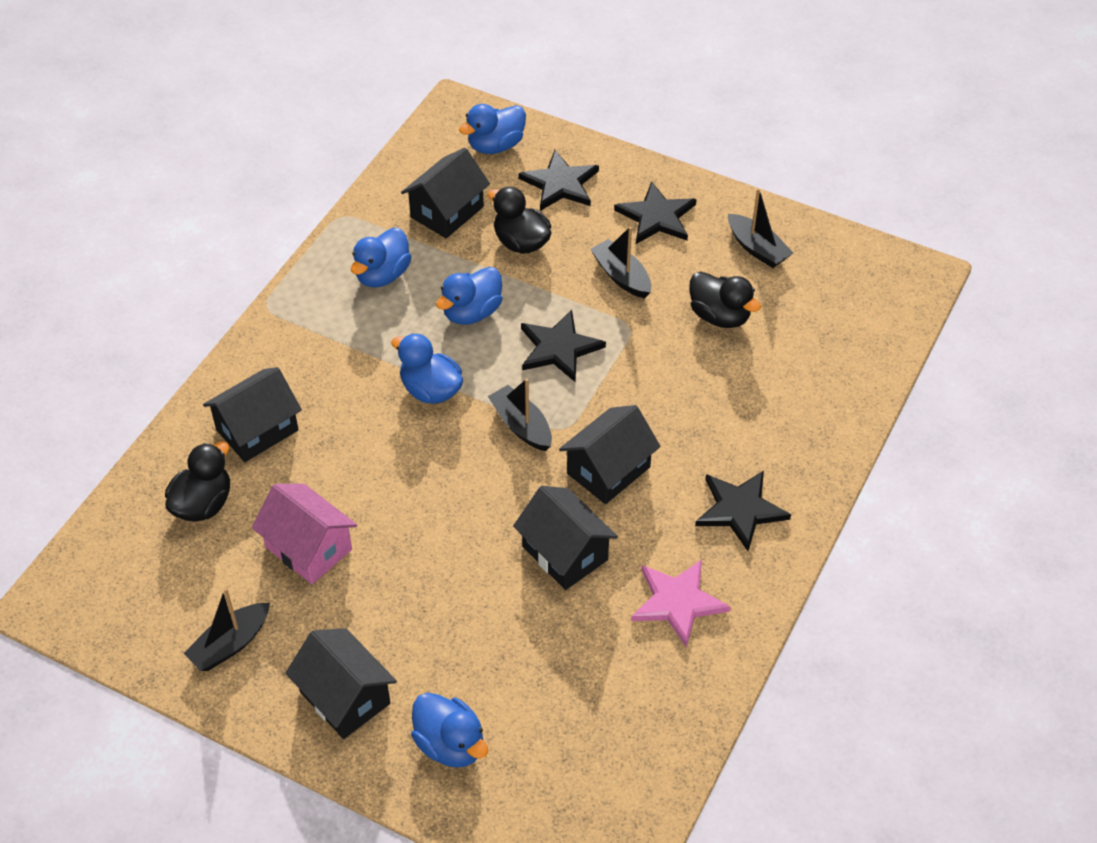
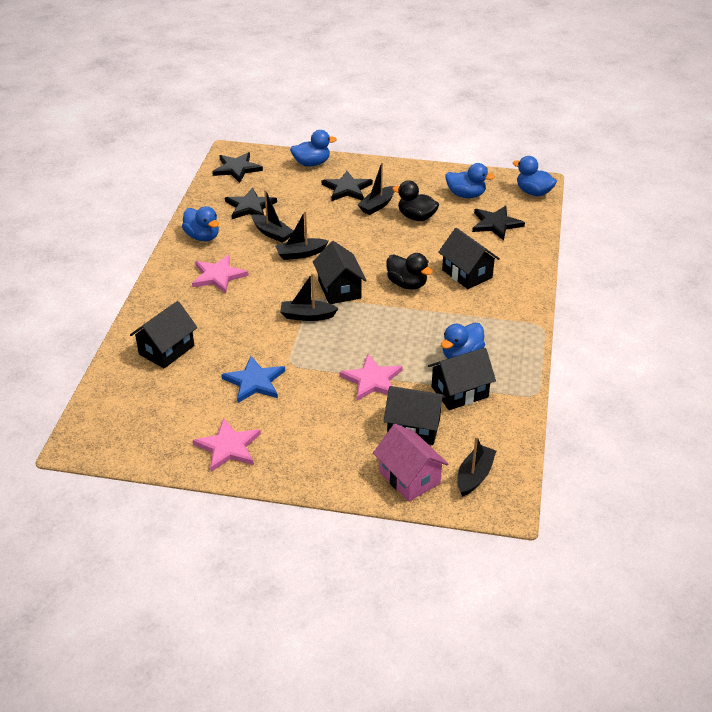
black boat: [183,588,270,671] [488,378,552,451] [590,226,651,298] [728,188,793,268] = 4 -> [252,190,293,243] [275,211,329,260] [280,273,339,321] [358,162,394,215] [457,436,496,497] = 5
black duck: [165,441,230,522] [488,187,552,254] [689,272,761,328] = 3 -> [387,253,433,290] [392,180,439,221] = 2
blue star: none = 0 -> [221,356,285,403] = 1
pink star: [631,560,731,648] = 1 -> [192,255,248,294] [193,418,261,472] [339,355,403,401] = 3

